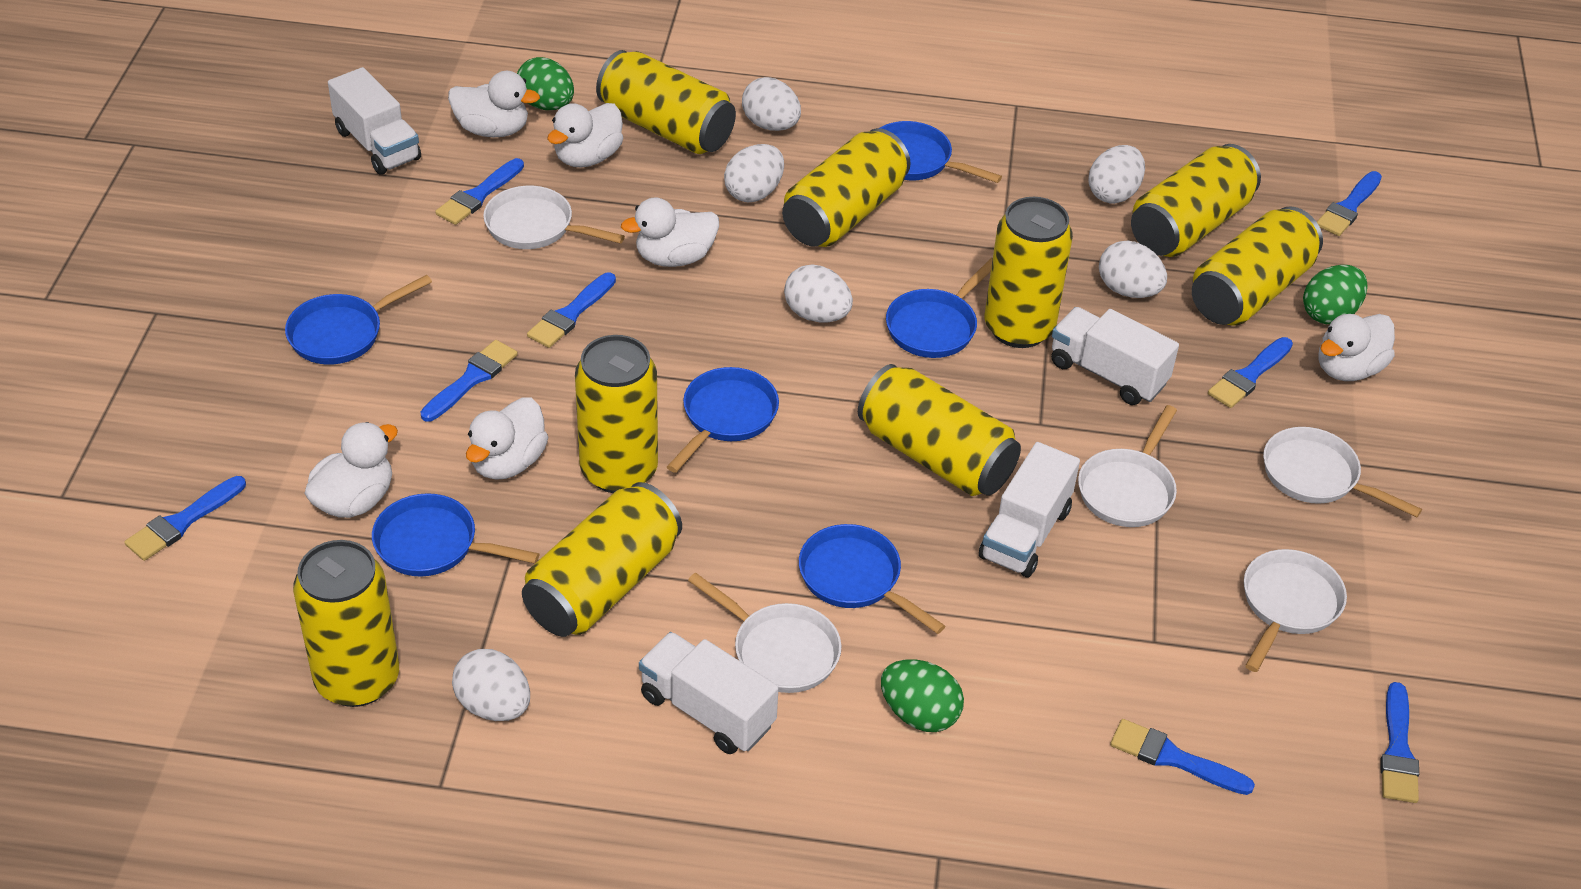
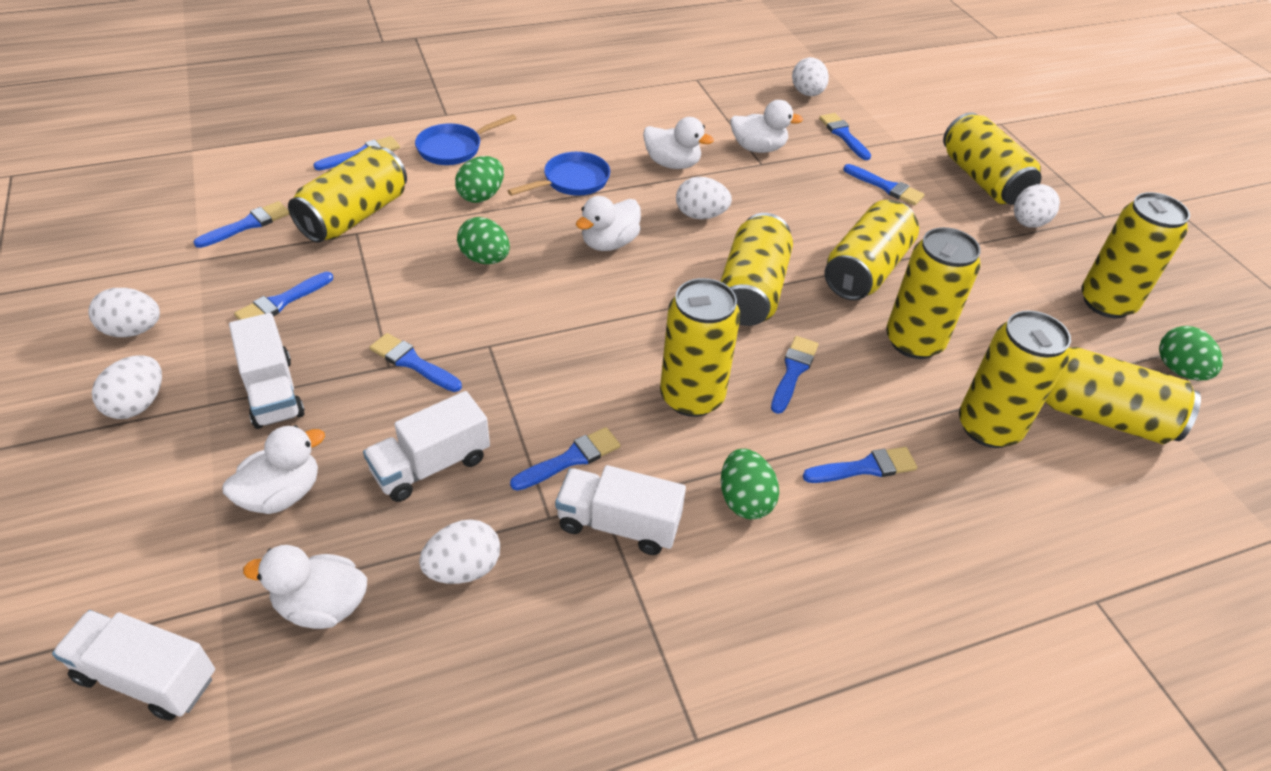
blue brush: [124,476,246,561] [420,340,518,422] [435,158,524,225] [527,272,616,348] [1110,719,1255,795] [1208,337,1293,408] [1317,171,1382,236] [1380,682,1419,803] = 8 -> [194,201,289,248] [234,272,333,320] [313,136,400,171] [369,333,462,392] [510,427,620,491] [771,336,819,414] [803,447,917,483] [819,113,871,160] [843,164,925,205] = 9
blue pan: [285,275,432,364] [372,493,539,577] [667,367,779,473] [799,524,945,634] [880,121,1002,183] [886,258,993,358] = 6 -> [415,114,517,165] [507,152,610,196] = 2
green egg: [517,57,574,110] [881,659,964,732] [1303,265,1368,324] = 3 -> [455,156,504,203] [457,217,510,264] [721,449,779,519] [1159,326,1223,381] = 4
white duck: [304,422,398,518] [448,71,540,137] [466,397,548,480] [547,103,623,167] [621,197,719,267] [1318,314,1395,381] = 6 -> [222,425,325,514] [243,545,367,629] [576,196,641,251] [643,117,714,169] [730,100,803,153] = 5
white pan: [483,186,625,249] [688,572,841,693] [1078,405,1177,527] [1244,549,1347,672] [1263,427,1422,517] = 5 -> none = 0

